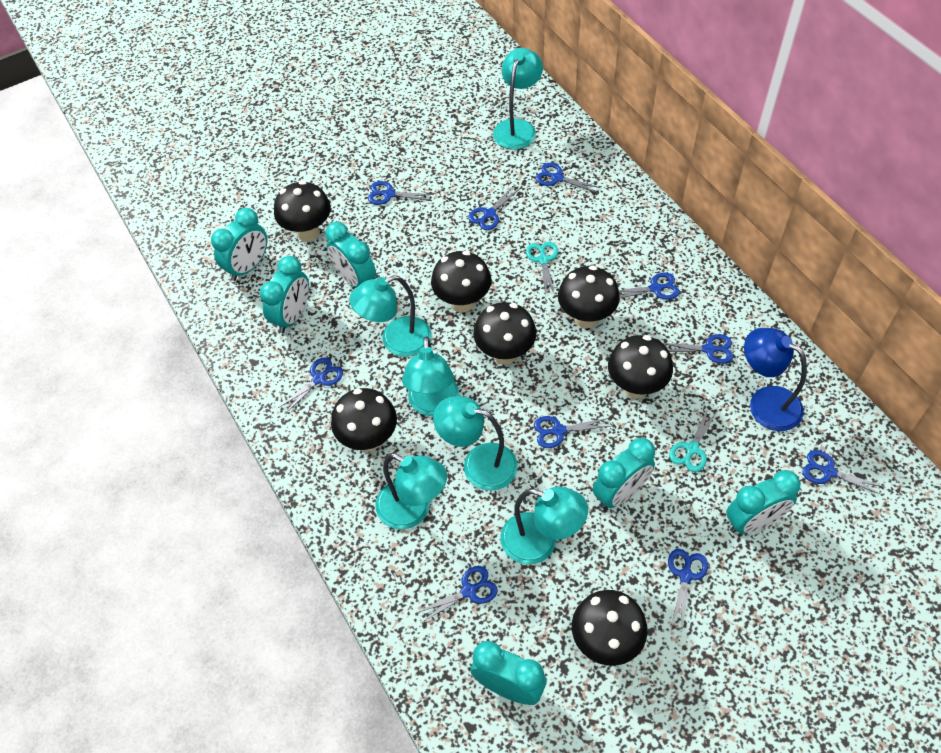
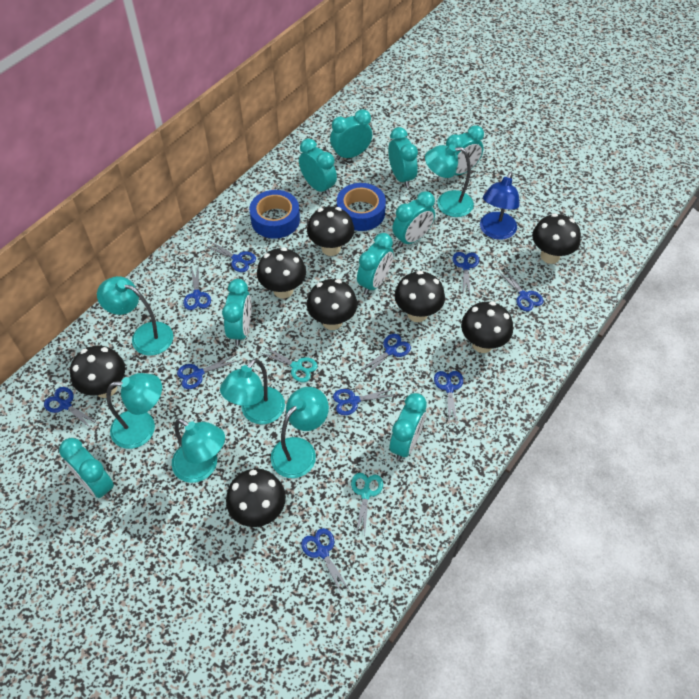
black mushroom: [274,181,331,241] [331,388,397,452] [431,251,491,312] [474,302,536,365] [558,265,620,328] [572,590,648,666] [608,335,673,399] = 7 -> [70,346,125,398] [226,469,286,527] [257,247,306,299] [307,206,354,256] [307,279,357,330] [395,271,445,322] [461,301,513,353] [532,213,581,264] = 8
blue tape: none = 0 -> [249,190,300,239] [337,183,386,231] = 2
turquoise clock: [211,208,267,281] [260,256,309,333] [325,222,376,288] [471,641,546,705] [593,438,655,509] [726,470,801,534] = 6 -> [59,438,114,499] [222,279,252,346] [299,139,337,196] [330,109,372,160] [357,233,393,295] [388,127,418,188] [390,393,427,460] [392,191,435,247] [446,126,484,175] = 9

